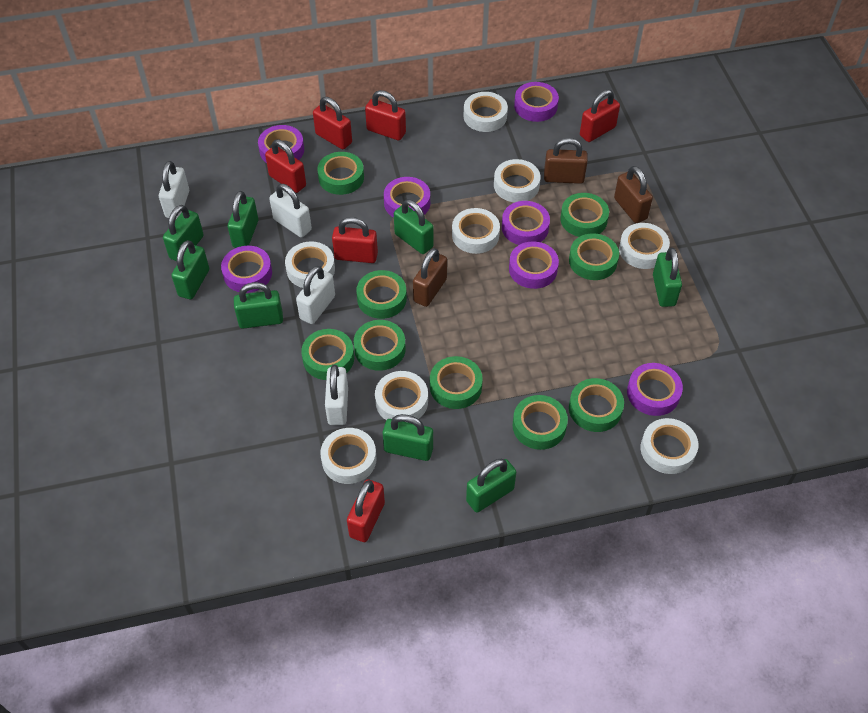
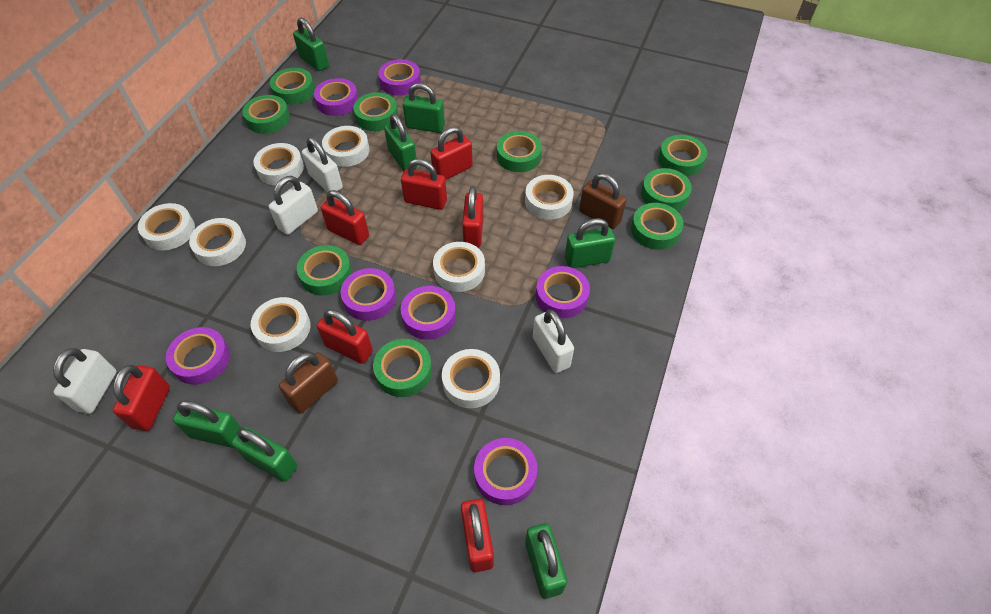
brown padlock: [413,248,447,307] [544,138,588,184] [614,166,653,223] = 3 -> [279,352,338,413] [579,173,626,229] = 2
green padlock: [163,205,204,261] [171,240,209,299] [228,191,258,248] [234,282,283,329] [383,414,433,461] [394,199,434,254] [466,458,516,513] [653,248,682,307] = 8 -> [173,401,241,448] [232,427,297,482] [293,17,329,71] [384,114,417,171] [403,83,445,133] [525,523,567,599] [565,218,615,268] = 7
red padlock: [265,140,306,193] [313,97,352,149] [332,217,378,263] [347,479,385,542] [365,90,406,141] [580,90,620,142] = 6 -> [113,365,170,431] [317,309,373,364] [321,190,369,245] [401,159,447,210] [430,127,473,180] [461,499,494,572] [462,186,483,247] = 7

